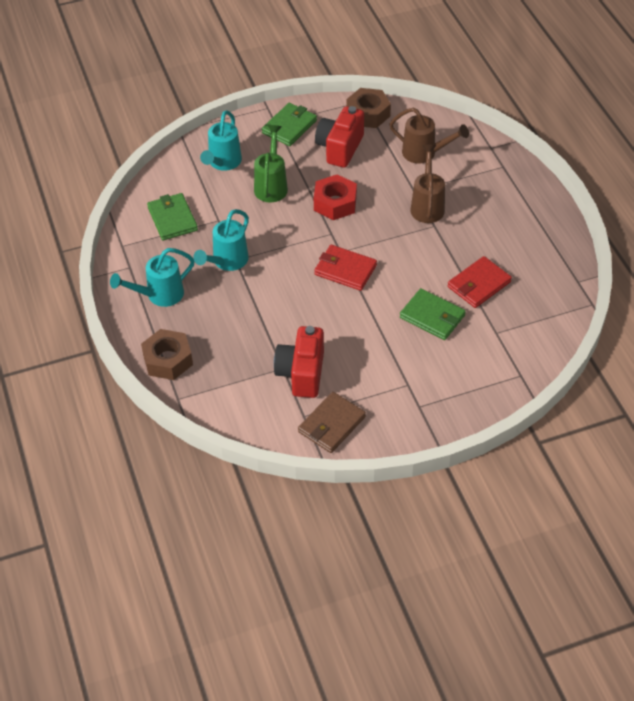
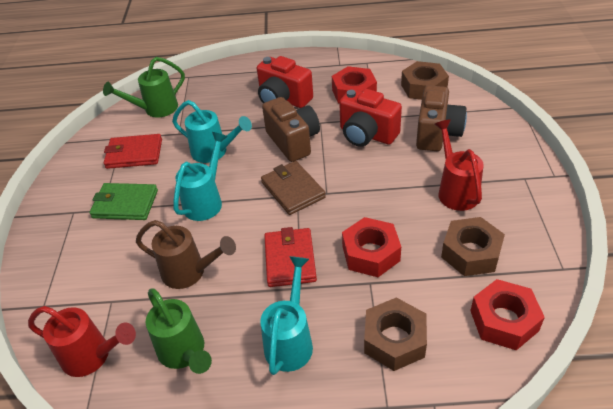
brown camera: none = 0 -> [262,97,320,162] [416,86,467,151] = 2
brown nut: [141,329,193,380] [346,88,391,128] = 2 -> [364,297,427,371] [401,61,449,100] [441,217,505,276] = 3
brown watering can: [390,108,469,164] [410,145,445,223] = 2 -> [136,220,236,289] = 1
green wallet: [147,193,198,240] [262,103,317,146] [400,288,466,340] = 3 -> [89,183,158,220] = 1
green watering can: [254,125,288,202] = 1 -> [103,57,185,118] [146,288,212,374] = 2
red nut: [314,174,357,220] = 1 -> [332,66,377,103] [342,217,401,277] [470,279,545,350] = 3
red watering can: none = 0 -> [28,306,136,377] [435,119,484,211] = 2

